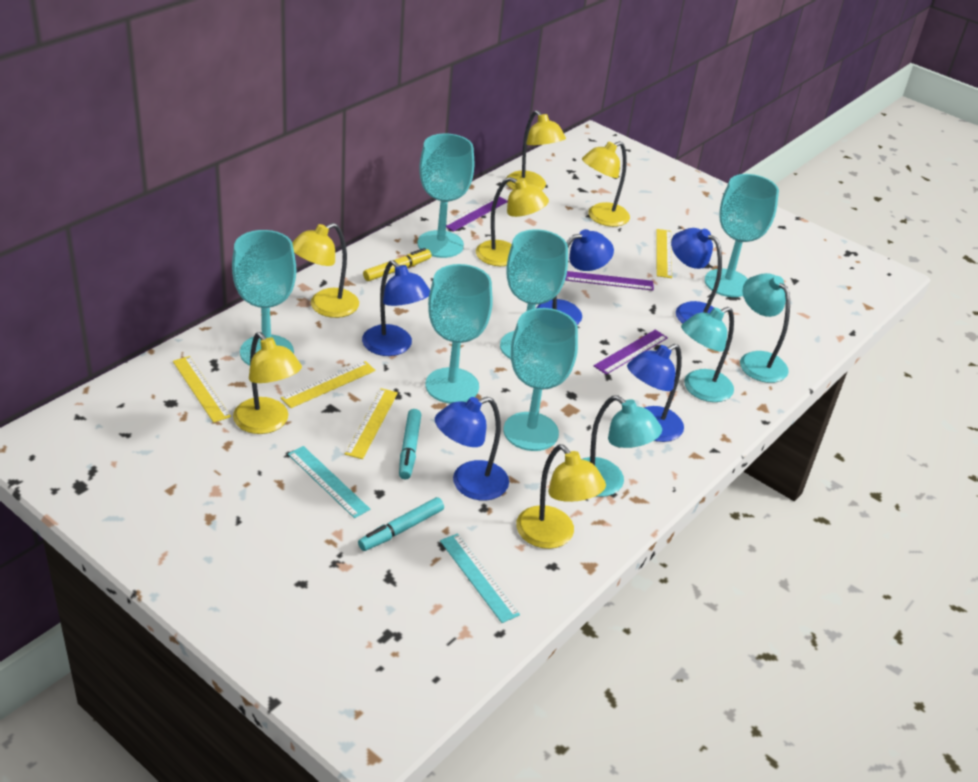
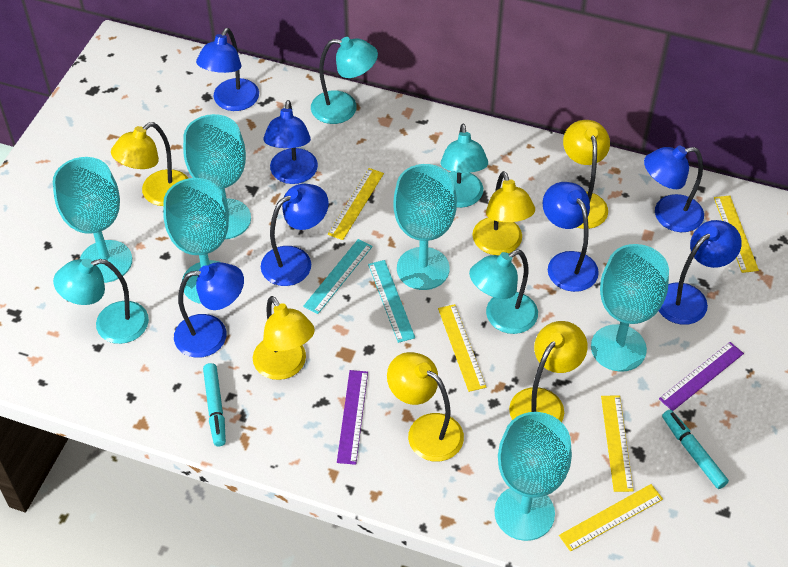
blue lamp: [362,260,430,356] [435,397,509,500] [536,229,614,325] [627,344,684,442] [671,228,722,324] = 5 -> [174,262,244,358] [196,28,259,111] [261,184,329,286] [263,100,318,184] [543,182,599,292] [644,146,704,232] [659,220,742,325] = 7
purple ruler: [446,197,508,231] [565,271,654,291] [594,330,668,375] = 3 -> [337,370,368,465] [659,342,744,411] = 2
turquoise lamp: [583,395,662,497] [681,307,734,402] [740,273,790,383] = 3 -> [53,258,149,344] [311,37,378,124] [441,124,488,208] [469,250,538,334] = 4
yellow marker: [363,248,432,281] = 1 -> none = 0
yellow ruler: [173,356,231,423] [281,361,376,408] [345,388,398,459] [656,229,672,278] = 4 -> [328,168,384,240] [438,304,486,392] [559,484,663,552] [601,395,634,492] [714,195,759,273] = 5

